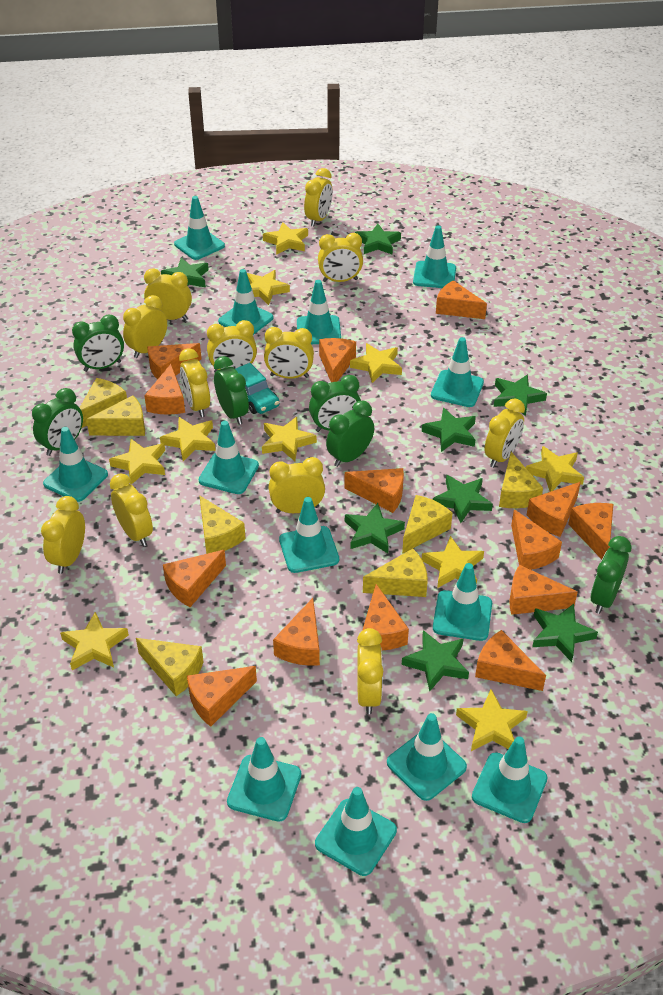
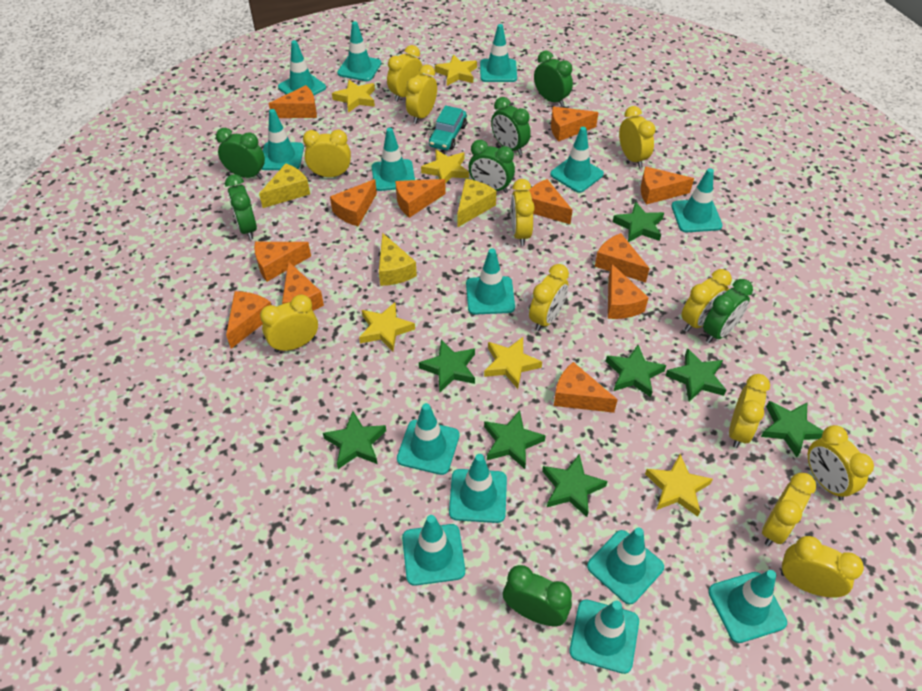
green clock: [32,388,83,456] [72,315,124,372] [214,356,249,425] [309,375,361,432] [326,401,374,467] [590,536,632,614] = 6 -> [216,128,265,179] [225,174,257,240] [469,140,515,193] [491,97,531,155] [503,565,572,626] [534,50,573,106] [703,279,753,343] = 7
orange cheese: [144,364,185,415] [147,343,202,380] [163,550,226,607] [187,666,257,727] [273,598,320,666] [319,338,356,382] [344,468,404,513] [362,584,409,650] [436,280,487,319] [475,630,546,691] [509,565,578,615] [511,509,562,570] [527,482,581,537] [568,503,613,559] = 14 -> [226,291,271,349] [254,242,311,282] [268,85,317,118] [282,261,324,311] [330,179,377,226] [395,179,446,218] [528,179,572,224] [551,107,599,141] [554,362,618,413] [595,233,650,283] [608,264,649,319] [641,166,694,205] = 12
turquoise traffic cone: [43,427,108,502] [174,196,225,260] [199,421,259,494] [218,269,273,335] [227,737,301,822] [279,497,339,573] [297,280,341,344] [315,787,397,876] [387,713,467,801] [413,225,456,288] [431,337,484,407] [433,563,492,641] [472,737,548,823] = 13 -> [262,109,304,170] [278,40,326,95] [337,21,382,81] [372,128,415,191] [397,403,459,475] [402,515,465,586] [449,454,507,523] [466,249,515,315] [480,24,517,82] [550,127,604,193] [569,599,639,674] [587,528,664,604] [671,168,723,232] [708,570,787,643] = 14
yellow cheese: [80,378,127,428] [86,395,145,436] [136,638,204,696] [199,495,246,554] [363,549,428,597] [402,495,452,554] [499,452,543,508] = 7 -> [259,163,310,208] [379,233,417,286] [457,179,497,227] = 3
yellow star: [60,612,129,670] [109,439,165,484] [160,417,216,461] [247,270,290,305] [262,417,317,461] [263,222,308,255] [350,343,402,383] [422,536,484,588] [456,689,528,751] [526,446,584,492] = 10 -> [332,80,375,113] [359,302,415,351] [421,149,469,184] [435,54,477,86] [484,337,542,389] [645,454,713,517] = 6

